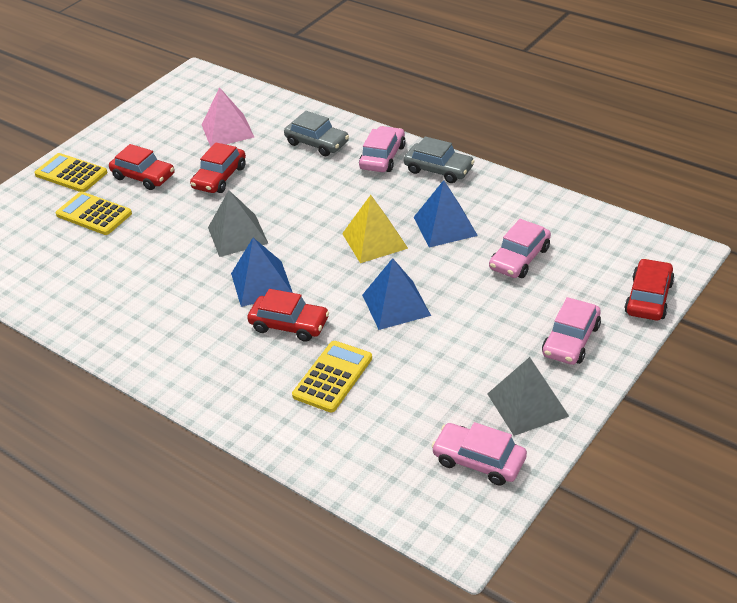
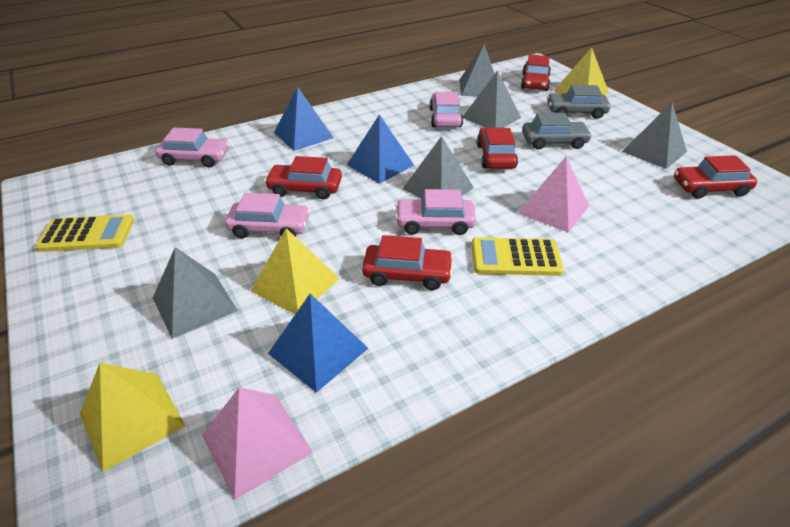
grey pyramid: [208,190,268,257] [487,357,569,436] = 2 -> [153,247,238,339] [403,136,474,199] [459,44,495,96] [463,70,521,128] [622,102,687,169] = 5
pink pyramid: [202,87,254,147] = 1 -> [202,387,313,500] [518,157,589,233] = 2
red car: [109,144,175,190] [190,142,246,193] [247,289,329,342] [624,258,675,320] = 4 -> [265,156,342,199] [362,235,453,290] [477,127,518,169] [521,54,551,91] [674,155,757,199] = 5
yellow calculator: [34,153,107,192] [56,192,132,235] [292,341,372,412] = 3 -> [35,214,134,252] [472,237,564,276] = 2
yellow pyramid: [342,195,408,263] = 1 -> [80,363,186,472] [251,228,340,314] [554,47,609,95] = 3

